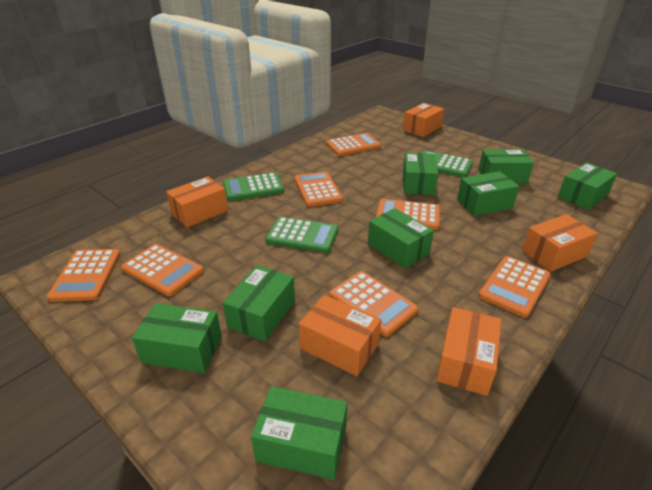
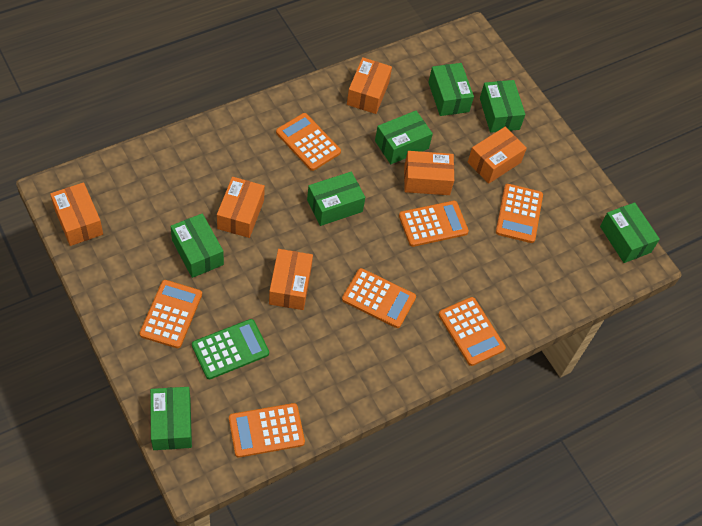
green box: [132,303,222,373] [223,265,295,342] [251,386,347,480] [368,208,434,269] [403,153,438,195] [457,171,519,216] [478,149,534,184] [558,162,617,210] = 8 -> [150,387,192,450] [170,213,224,278] [307,172,365,226] [375,111,433,164] [428,63,474,116] [480,80,525,133] [600,202,660,263] = 7
green calculator: [223,172,284,201] [265,217,338,253] [422,150,473,177] = 3 -> [192,319,269,379] = 1
orange box: [166,176,228,228] [299,295,381,376] [403,103,444,137] [436,307,501,396] [522,214,598,272] = 5 -> [50,182,103,246] [217,177,265,238] [269,249,313,310] [347,57,392,114] [404,151,454,195] [468,127,527,184] = 6

